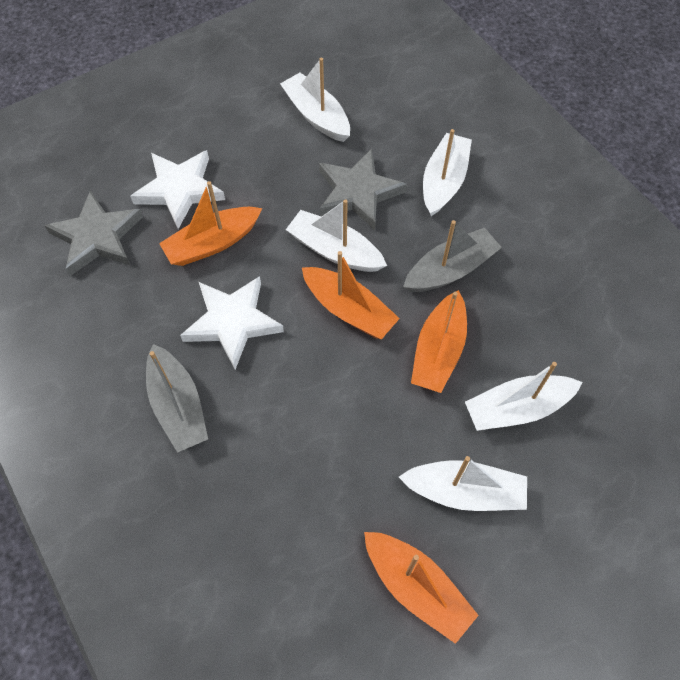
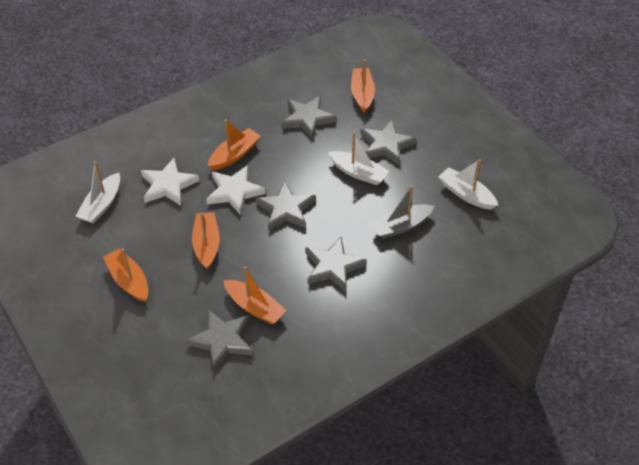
grey boat: [146,344,208,453] [403,220,502,292] = 2 -> [370,185,434,239] = 1
grey star: [44,191,143,276] [319,149,407,230] = 2 -> [186,309,253,371] [255,181,315,230] [281,96,337,139] [305,237,367,292] [360,120,416,165] = 5
orange boat: [159,181,262,266] [302,251,400,339] [364,532,479,644] [411,290,467,393] = 4 -> [103,248,148,302] [192,212,220,270] [208,119,261,170] [223,266,287,324] [351,59,375,113] = 5
white boat: [280,58,350,142] [286,199,387,272] [399,456,527,511] [423,129,472,216] [465,362,582,431] = 5 -> [76,161,120,224] [328,131,389,185] [439,159,498,210] = 3

